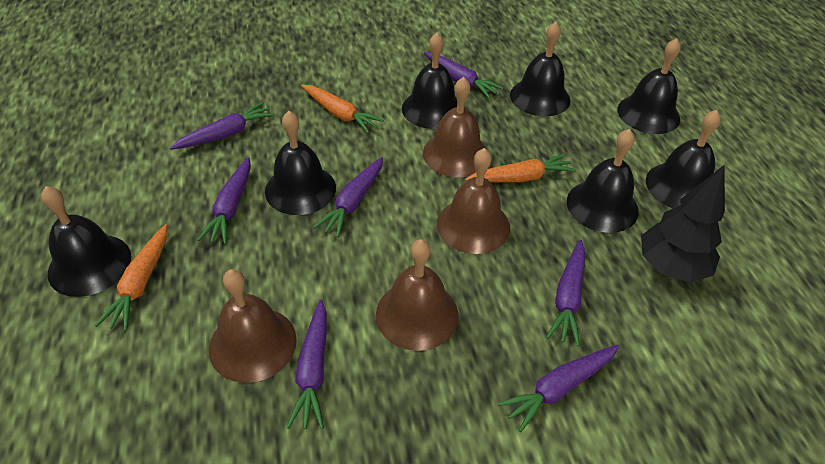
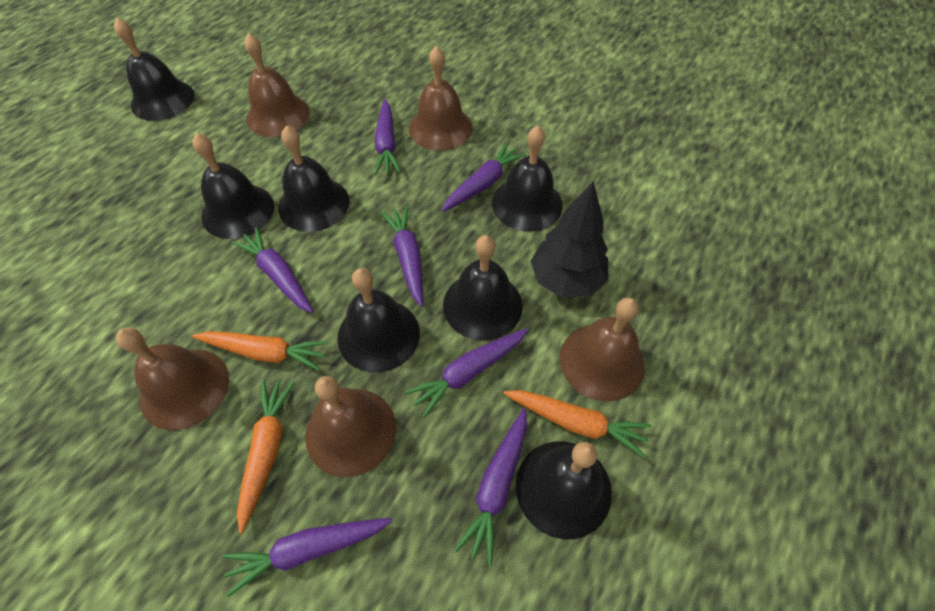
brown bell: [209,269,297,383] [376,239,459,351] [423,77,487,177] [437,148,510,254] = 4 -> [116,327,229,430] [244,33,310,137] [305,376,396,477] [409,46,473,151] [560,297,645,401] = 5

